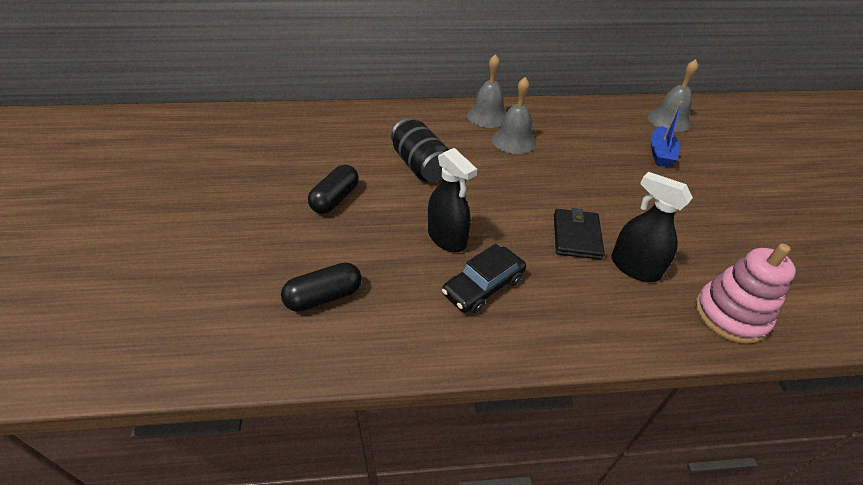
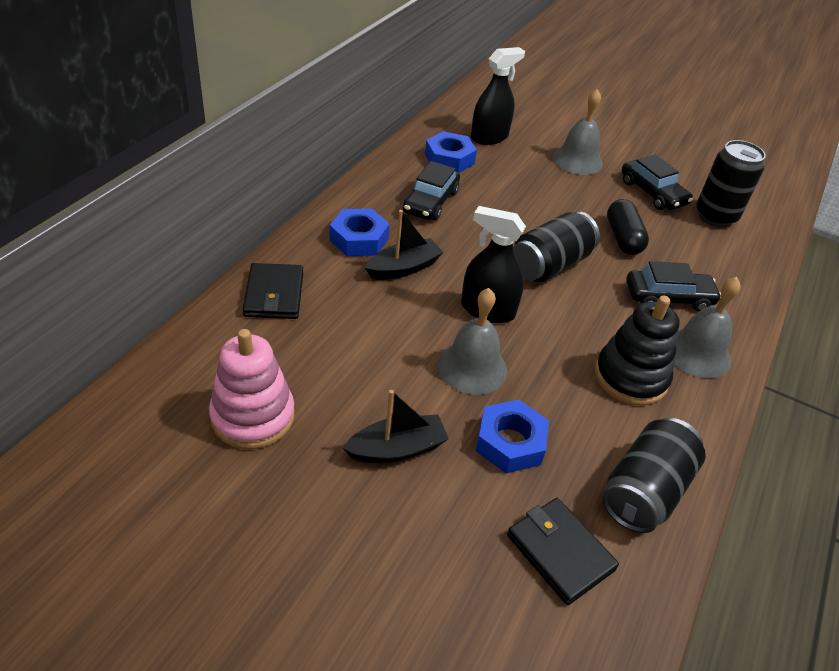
black boat: none = 0 -> [343,390,449,463] [365,210,444,280] = 2
black can: [391,118,449,182] = 1 -> [513,212,600,282] [602,418,706,533] [696,140,766,227] = 3
black capsule: [281,262,362,312] [308,165,359,214] = 2 -> [607,199,649,255] = 1
black car: [442,244,526,313] = 1 -> [403,161,460,220] [622,154,693,210] [626,261,721,312] = 3
black stacking toy: none = 0 -> [595,295,679,405] = 1
black wallet: [554,208,605,260] = 1 -> [243,263,303,319] [507,498,619,605] = 2
blue boat: [651,101,682,167] = 1 -> none = 0
blue nut: none = 0 -> [330,208,390,256] [425,131,477,173] [476,399,549,473] = 3

